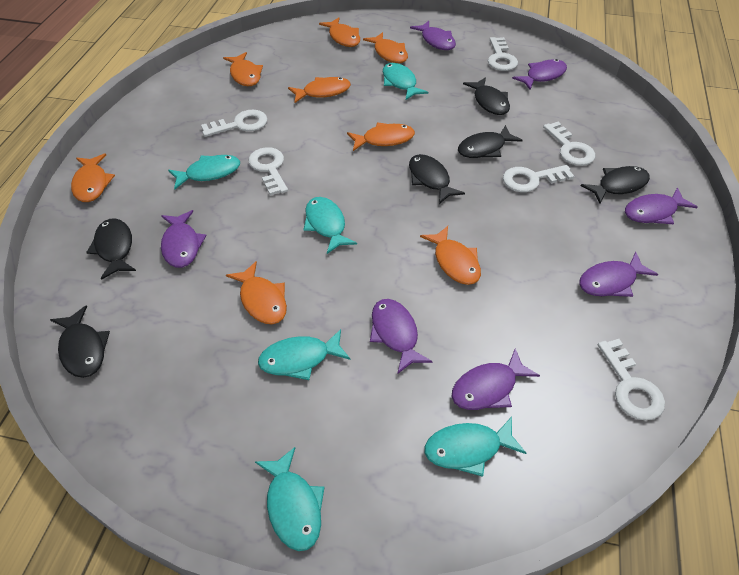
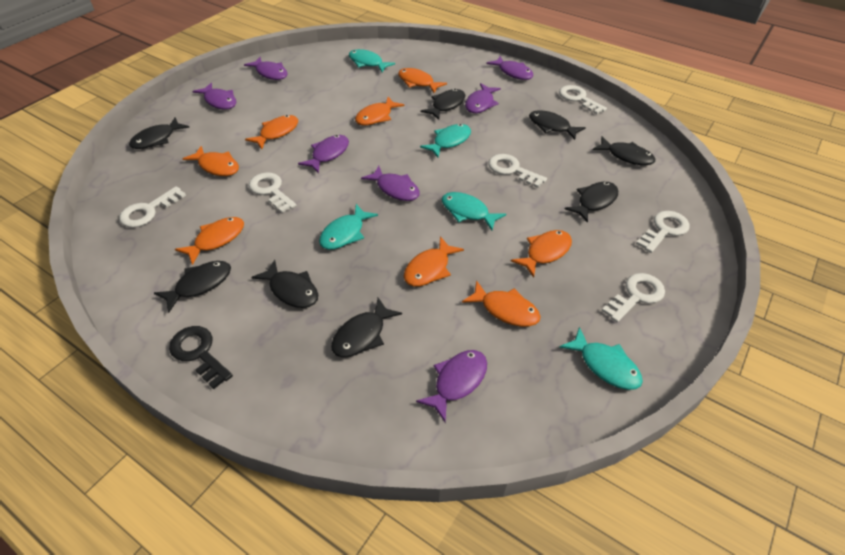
black fish: [50,305,110,378] [86,218,136,280] [409,154,465,204] [458,125,523,158] [463,77,510,115] [581,166,650,204] = 6 -> [129,117,190,149] [154,261,231,313] [251,260,318,308] [331,298,402,357] [421,89,465,120] [529,110,586,140] [565,182,618,223] [593,136,655,165] = 8
black key: none = 0 -> [169,326,233,389] = 1
turquoise fish: [168,155,240,190] [255,447,325,551] [258,329,351,380] [303,197,357,254] [383,63,429,100] [424,417,527,477] = 6 -> [319,204,378,250] [349,49,395,72] [420,124,471,157] [442,192,506,230] [559,327,643,390] = 5

